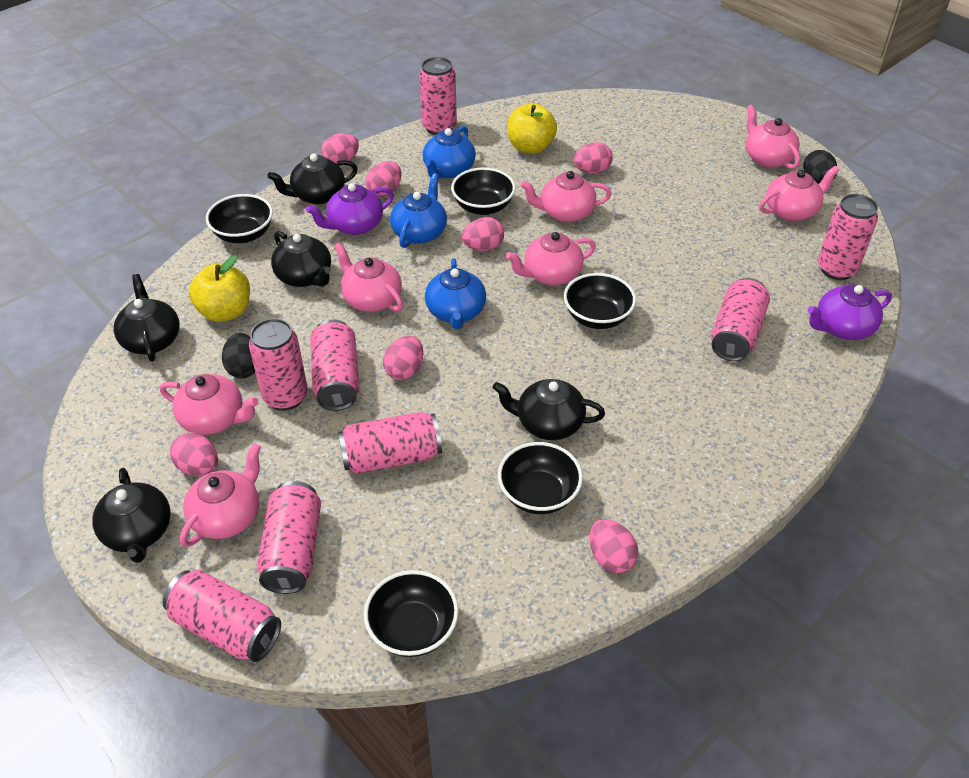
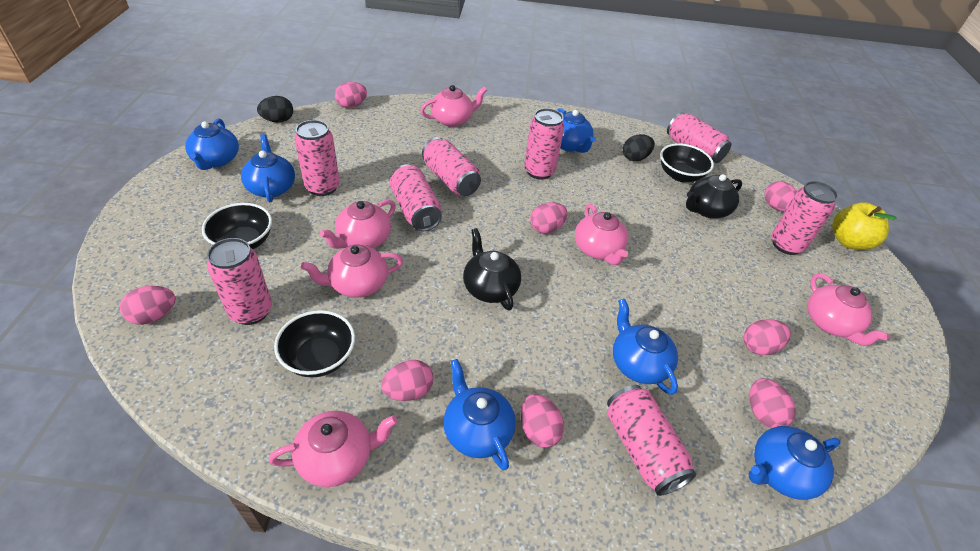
black bowl: [206,194,273,243] [364,570,459,657] [451,167,516,215] [498,442,583,514] [564,273,636,329] = 5 -> [202,203,272,249] [274,310,355,377] [660,143,714,182] = 3
black teapot: [92,468,171,563] [114,274,179,362] [267,154,358,204] [271,231,331,287] [493,379,605,440] = 5 -> [463,228,521,310] [686,174,742,218] = 2
blue teapot: [390,173,447,248] [423,126,476,179] [425,258,486,329] = 3 -> [185,119,239,170] [241,134,295,202] [443,359,516,471] [557,108,596,153] [613,299,678,395] [749,426,841,500] = 6
pink egg: [170,433,218,476] [321,133,359,166] [365,161,402,197] [383,336,423,380] [462,217,504,251] [574,142,613,174] [589,519,638,573] = 7 -> [120,286,176,325] [335,82,367,108] [381,360,434,401] [521,394,564,448] [530,202,567,234] [744,319,791,355] [750,378,796,428] [764,181,797,212] = 8
pink teapot: [160,374,259,435] [180,443,261,547] [334,242,403,312] [506,232,596,285] [520,171,611,222] [746,104,800,169] [759,166,840,221] = 7 -> [269,411,398,487] [301,244,403,298] [320,200,396,249] [420,85,487,127] [575,204,629,265] [807,273,889,346] = 6
purple teapot: [306,183,394,235] [808,284,892,340] = 2 -> none = 0
yellow apple: [189,255,250,322] [507,103,557,154] = 2 -> [832,202,897,250] = 1

